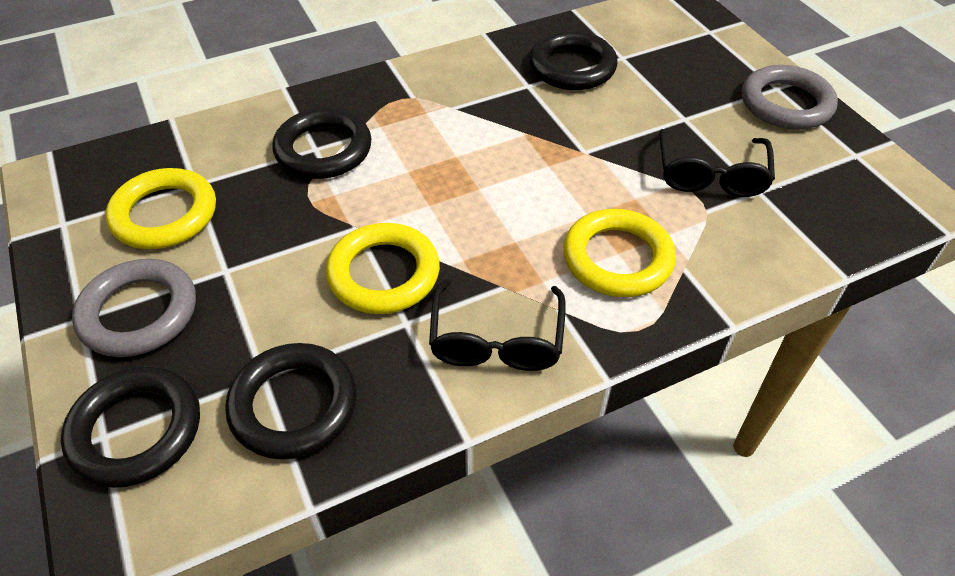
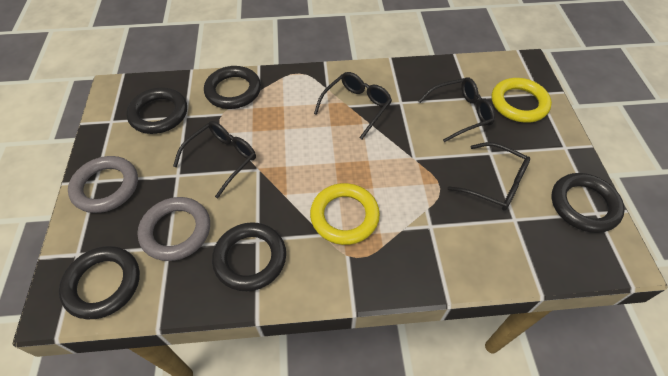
black glasses: [429,279,566,371] [659,129,775,197] = 2 -> [173,121,256,198] [314,72,392,139] [418,77,495,142] [448,142,530,211] = 4
black ring: [61,366,200,488] [225,343,357,459] [272,107,371,179] [529,30,617,90] = 4 -> [59,246,140,319] [126,88,187,134] [204,66,261,109] [212,222,286,291] [552,173,625,233] = 5
yellow ring: [105,168,216,249] [326,223,440,314] [563,209,676,297] = 3 -> [310,183,380,245] [492,78,552,123] = 2

